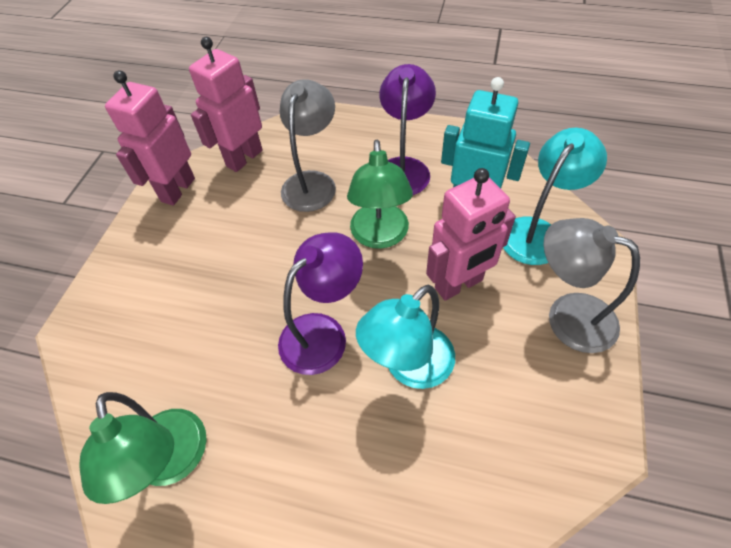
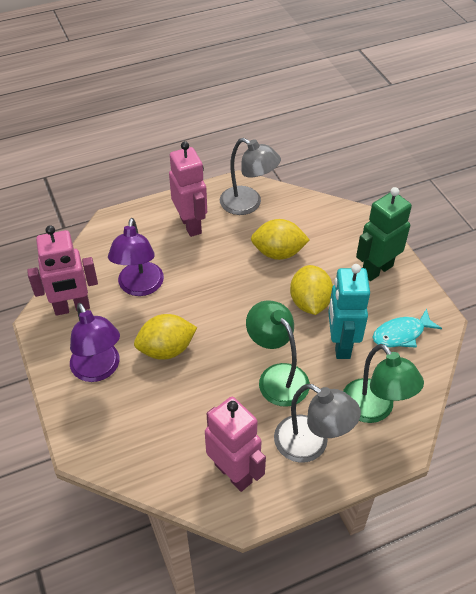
green robot: none = 0 -> [356,187,412,281] = 1
turquoise fish: none = 0 -> [372,308,442,348] = 1
turquoise lamp: [356,285,455,389] [503,128,607,265] = 2 -> none = 0
yellow lemon: none = 0 -> [134,314,197,360] [251,219,310,260] [290,265,333,315] = 3

